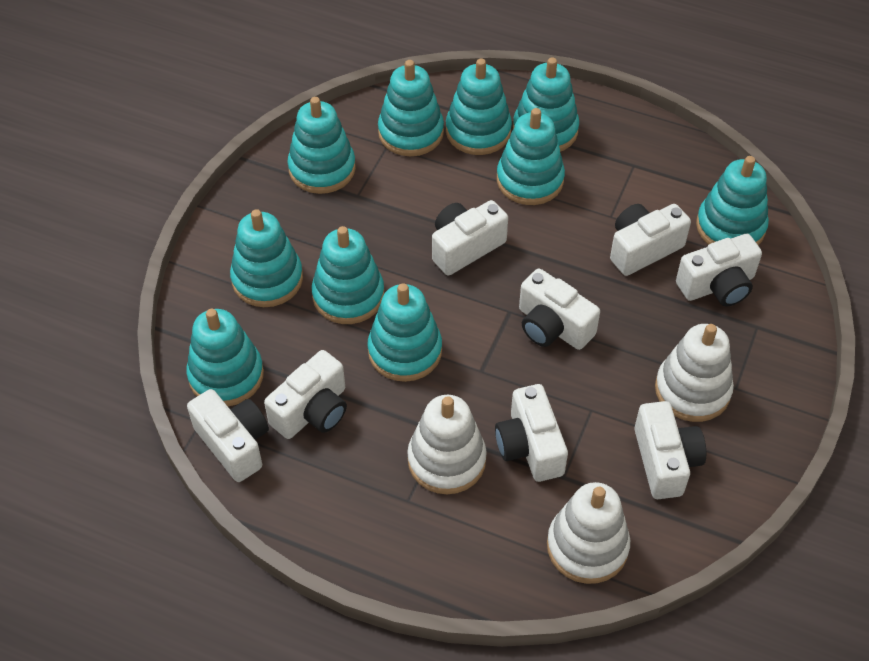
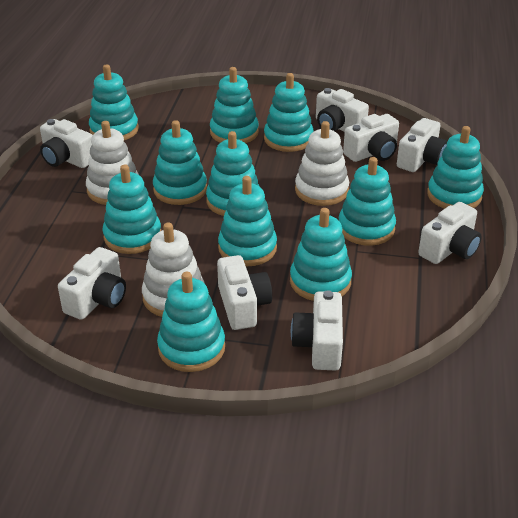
turquoise stacking toy: [186,309,264,406] [230,209,303,307] [287,97,356,194] [312,226,384,324] [368,283,442,382] [378,60,444,156] [446,59,512,155] [497,108,565,205] [513,58,579,152] [696,156,769,245] = 10 -> [89,64,138,140] [102,165,161,254] [153,120,207,205] [157,272,225,372] [206,131,260,216] [210,67,259,143] [218,176,277,266] [264,73,314,152] [290,208,352,301] [339,157,396,246] [427,126,484,209] = 11

